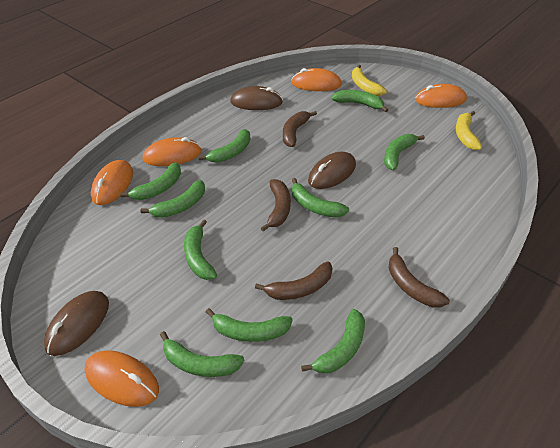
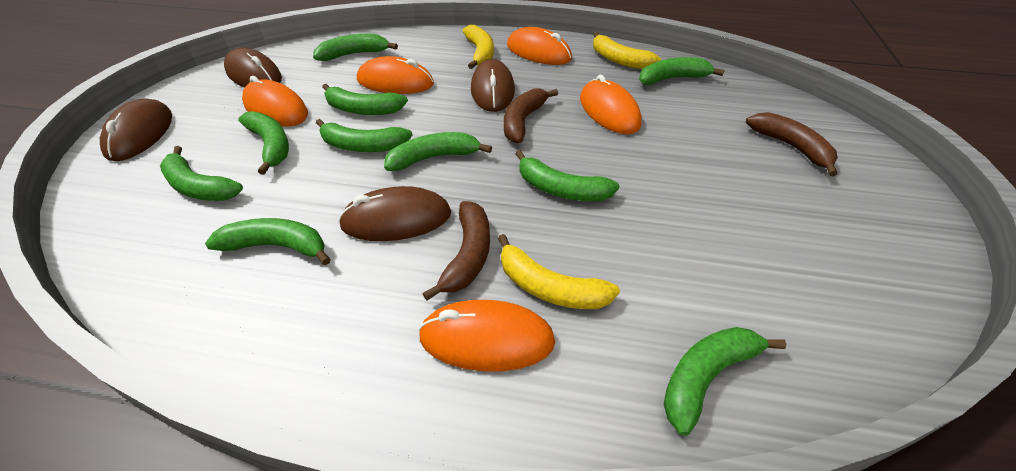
brown banana: [255,261,333,300] [261,179,291,232] [283,111,317,147] [388,247,450,307] = 4 -> [423,201,490,300] [504,88,558,143] [746,112,838,176] = 3
brown mouse: [44,291,109,356] [230,86,283,110] [308,152,356,189] = 3 -> [100,98,172,161] [224,48,282,87] [338,186,451,241] [471,59,515,112] = 4
yellow banana: [352,64,387,96] [456,111,482,150] = 2 -> [463,25,494,69] [498,234,620,309] [593,32,661,69] = 3

